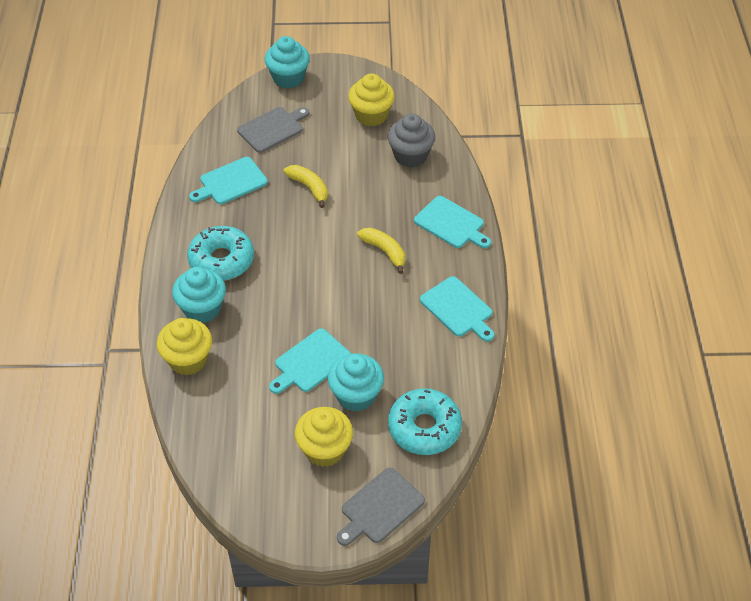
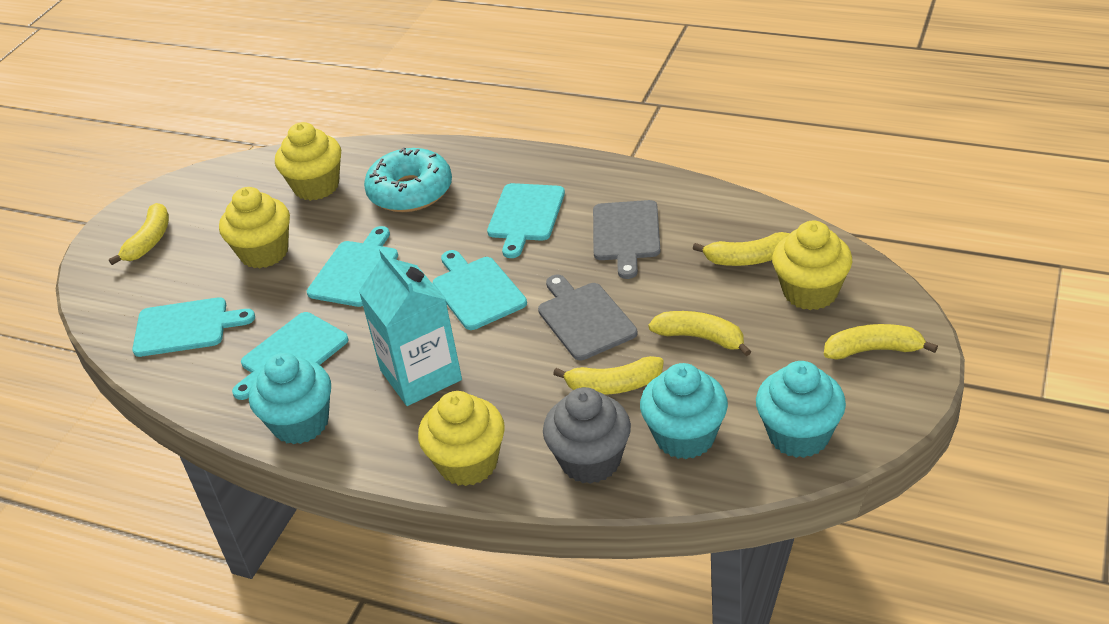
turquoise carton: none = 0 -> [359,248,462,406] = 1
turquoise cutting board: [189,157,268,204] [269,328,351,394] [414,196,491,248] [420,276,494,342] = 4 -> [132,297,255,357] [232,312,349,400] [307,226,398,307] [433,250,527,330] [487,183,565,258] = 5
turquoise donut: [187,226,254,281] [388,388,462,455] = 2 -> [364,147,452,212] = 1
yellow banana: [284,165,328,208] [357,228,405,274] = 2 -> [109,203,169,265] [553,356,664,395] [648,311,751,356] [693,232,790,266] [824,324,938,360] = 5
yellow cupcake: [157,318,212,375] [295,407,353,467] [348,73,395,126] = 3 -> [219,187,290,268] [275,122,341,201] [418,391,505,486] [772,221,852,310] = 4

